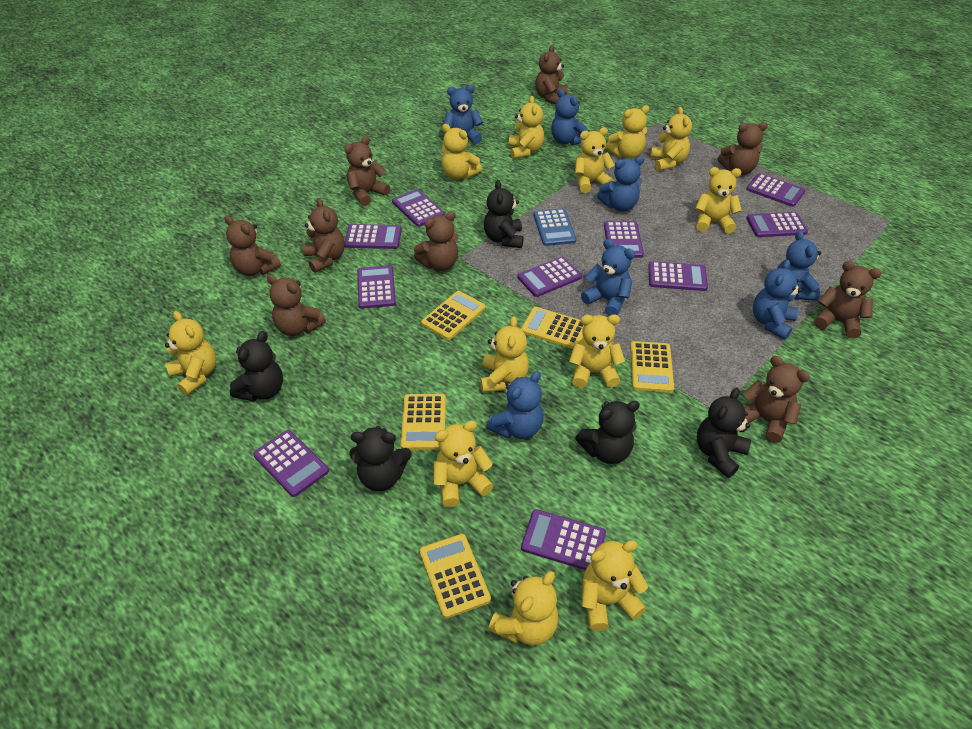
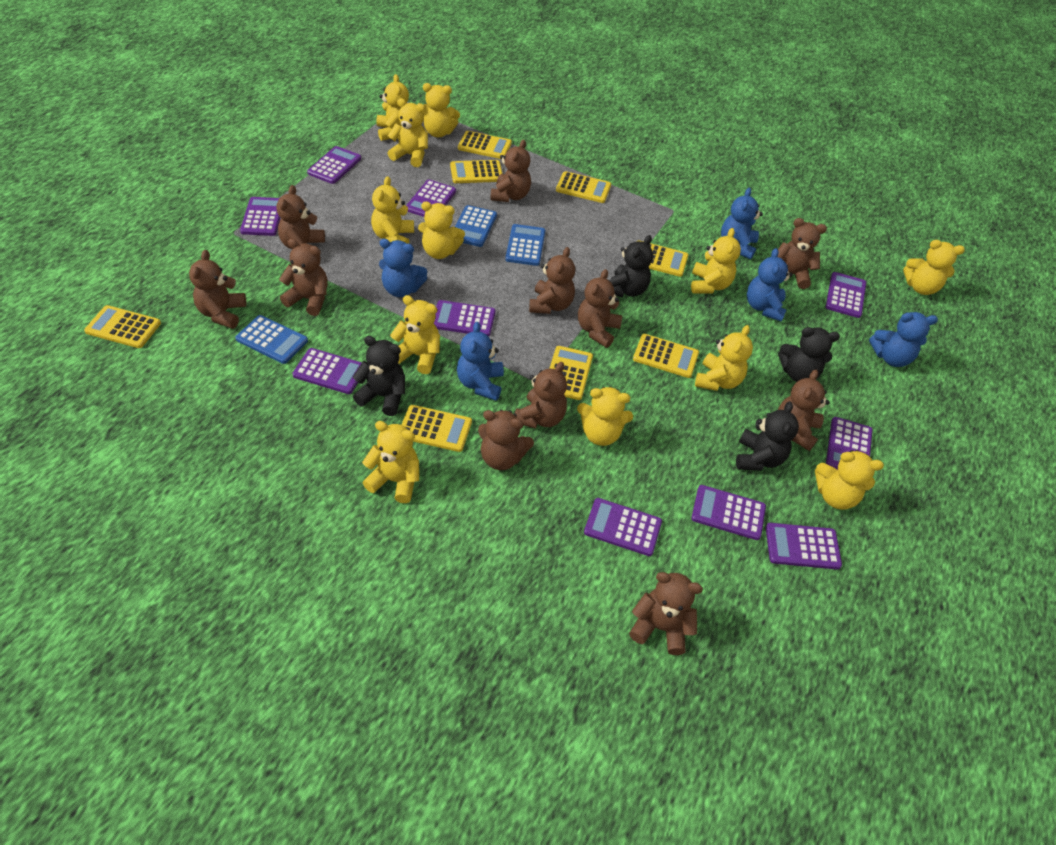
black teddy bear: [230,331,283,402] [349,426,411,491] [484,180,524,248] [575,401,640,464] [697,388,751,478] = 5 -> [353,336,405,416] [609,235,653,297] [736,401,799,471] [778,327,840,382] = 4
blue calculator: [534,208,576,246] = 1 -> [235,315,308,364] [455,205,497,247] [505,224,545,266] = 3
blue teddy bear: [444,85,483,144] [486,371,544,439] [551,89,587,145] [581,239,635,316] [597,156,644,211] [753,260,802,340] [777,231,821,301] = 7 -> [379,239,427,297] [457,322,504,401] [721,188,763,259] [747,248,793,322] [869,312,938,367] = 5
brown teddy bear: [224,216,281,276] [267,274,326,336] [303,198,345,273] [344,136,390,206] [414,211,458,271] [535,45,568,105] [718,122,768,175] [743,356,810,443] [814,261,881,339] = 9 -> [189,250,246,329] [277,185,325,249] [279,239,327,316] [478,410,534,470] [490,139,531,202] [515,362,567,429] [529,247,575,314] [578,269,622,348] [629,572,703,655] [778,218,827,289] [778,370,830,451] = 11
yellow calculator: [401,394,446,450] [420,534,491,619] [421,291,486,340] [521,307,584,349] [630,341,674,393] = 5 -> [84,305,161,348] [401,405,472,452] [450,160,503,183] [458,131,512,159] [549,346,593,400] [556,171,611,203] [633,334,699,378] [636,240,689,277] = 8

